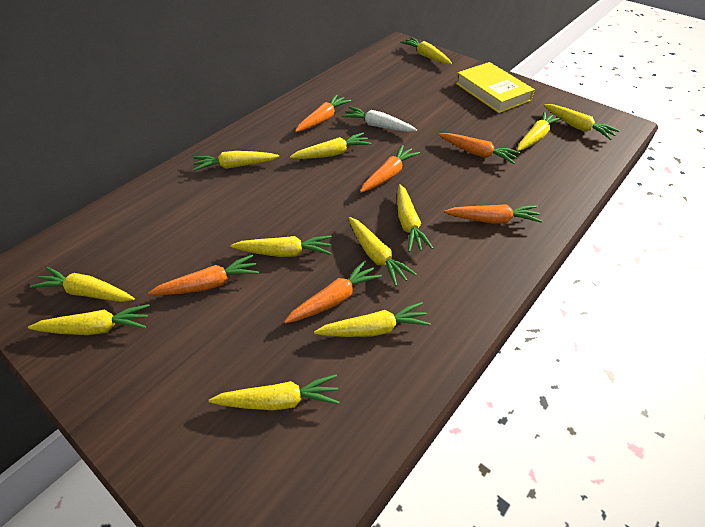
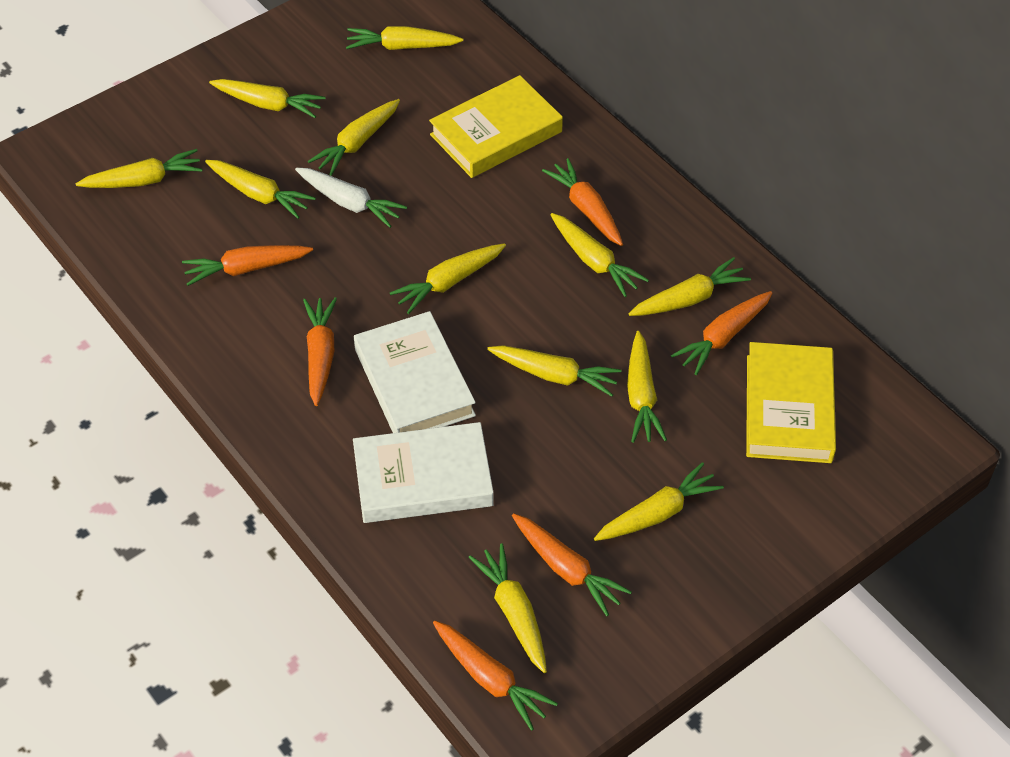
white book: none = 0 -> [353,422,494,523] [354,311,476,433] = 2
yellow book: [456,62,535,113] = 1 -> [429,75,563,178] [746,342,836,463] = 2

